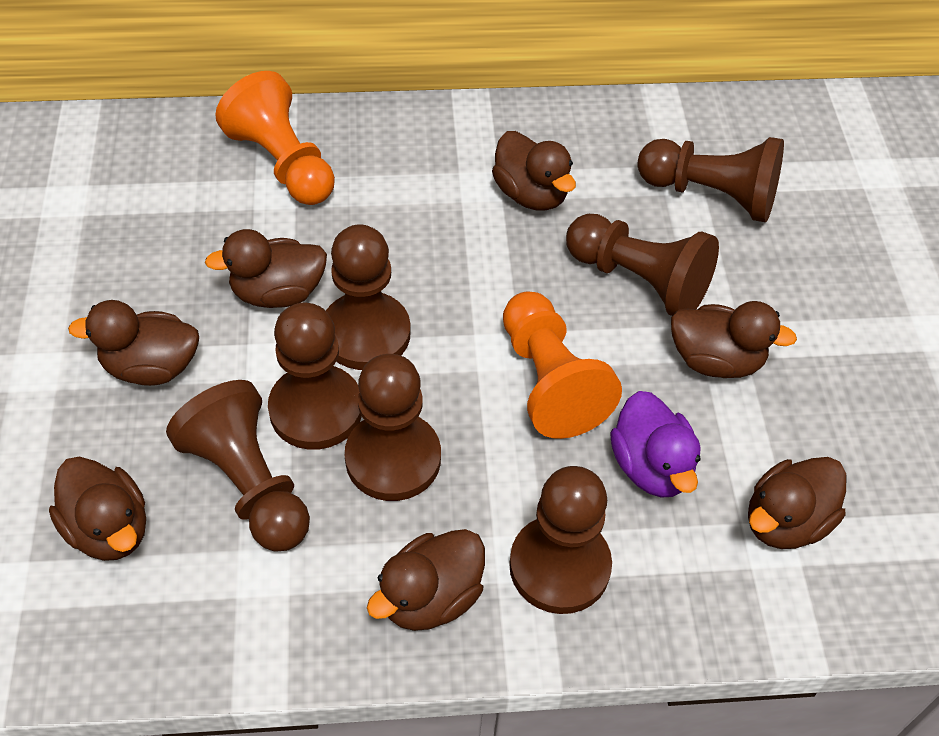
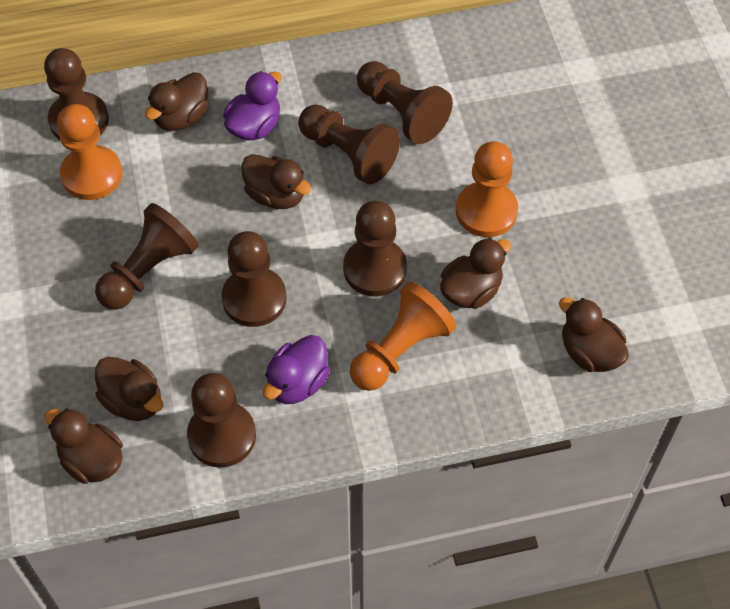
brown duck: [49,457,146,561] [68,300,199,386] [205,229,327,308] [367,529,485,631] [492,131,576,211] [671,301,797,378] [748,457,846,549] = 7 -> [45,408,123,484] [95,357,163,421] [145,72,209,131] [241,154,311,209] [440,238,511,309] [559,297,629,372] = 6
orange pawn: [215,71,335,205] [503,291,622,439] = 2 -> [57,104,123,200] [350,282,456,391] [456,141,518,237] = 3
purple duck: [610,391,701,498] = 1 -> [223,71,282,140] [263,335,330,404] = 2

